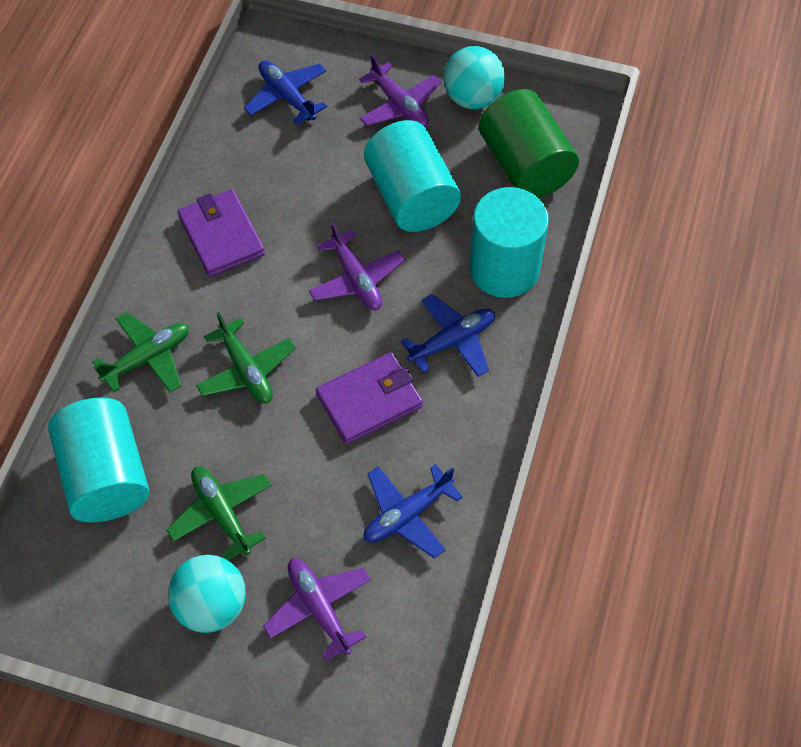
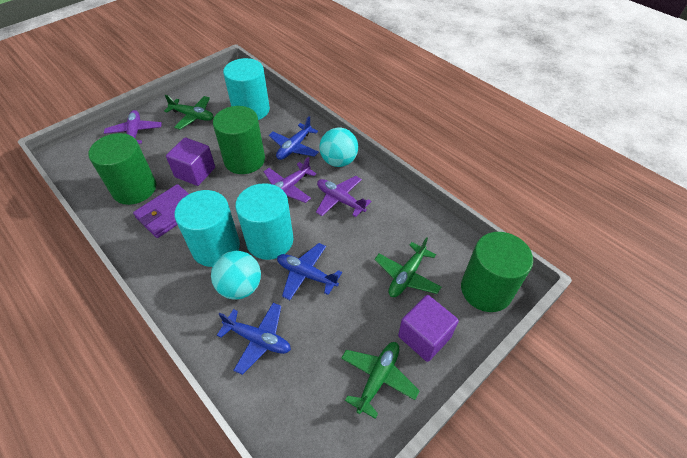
green cylinder: [479,89,579,198] = 1 -> [89,133,156,205] [213,106,265,174] [461,232,533,312] = 3
purple cube: none = 0 -> [166,138,215,186] [398,295,459,362] = 2
purple wallet: [178,189,265,277] [316,352,423,444] = 2 -> [133,184,189,238] = 1

